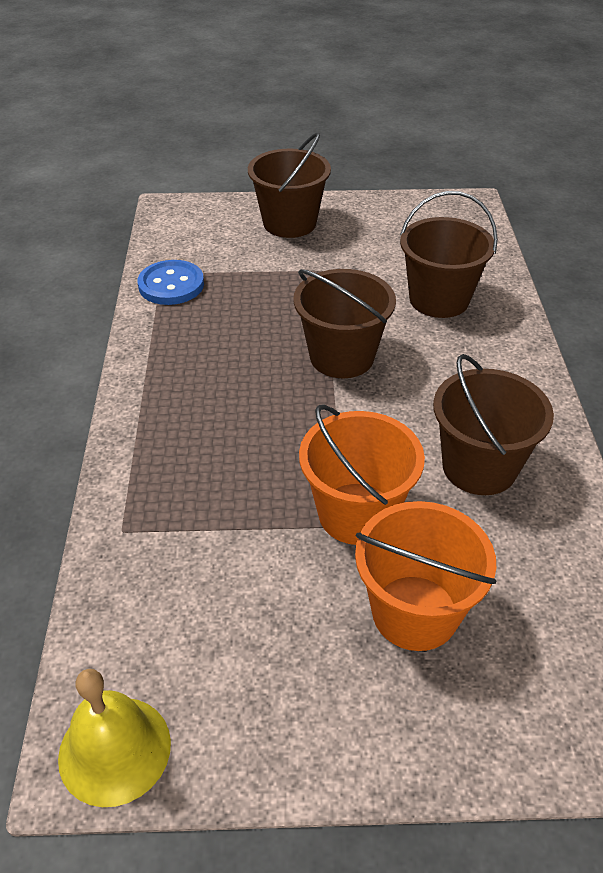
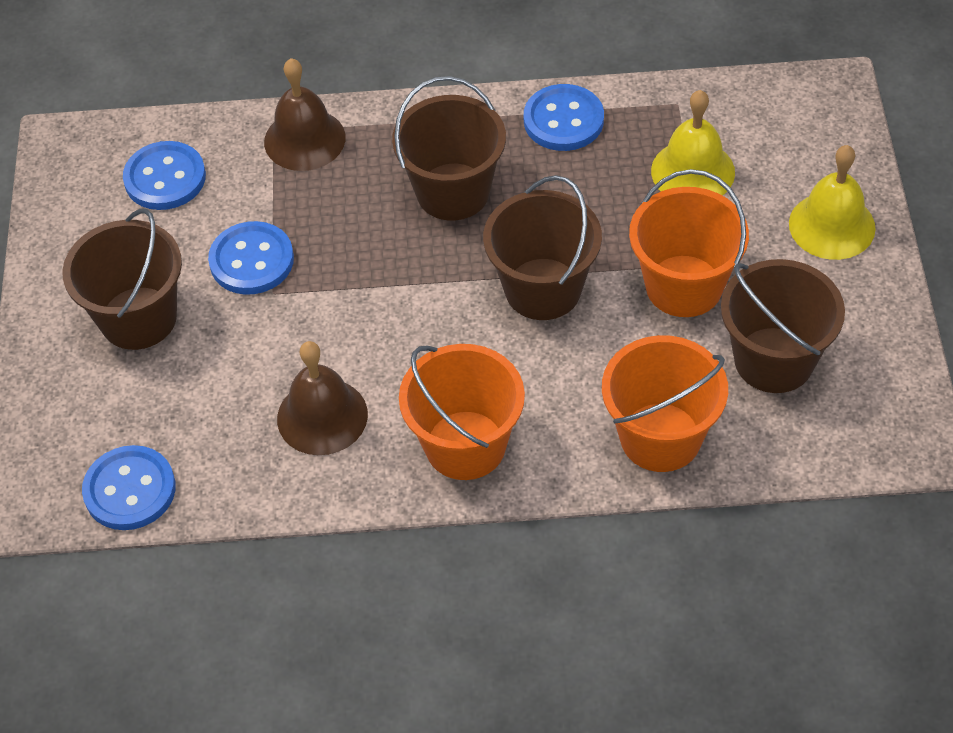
blue button: [138,260,204,305] = 1 -> [82,445,176,530] [123,141,206,210] [208,221,294,295] [524,84,604,151] = 4
brown bell: none = 0 -> [264,58,346,171] [277,341,368,455] = 2
orange bucket: [299,404,425,545] [355,501,496,651] = 2 -> [399,344,525,480] [602,335,728,472] [629,169,749,317] = 3
yellow bell: [58,669,171,807] = 1 -> [651,90,735,195] [789,145,876,260] = 2

